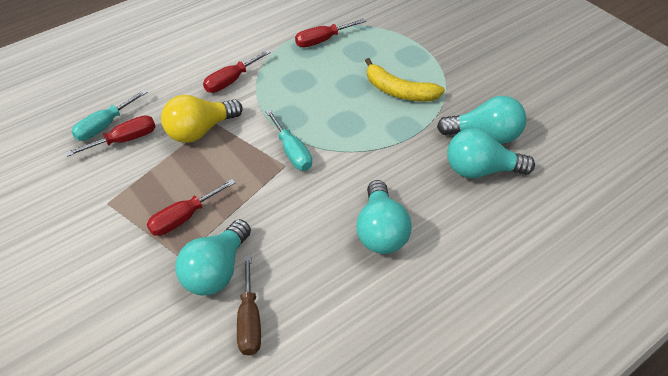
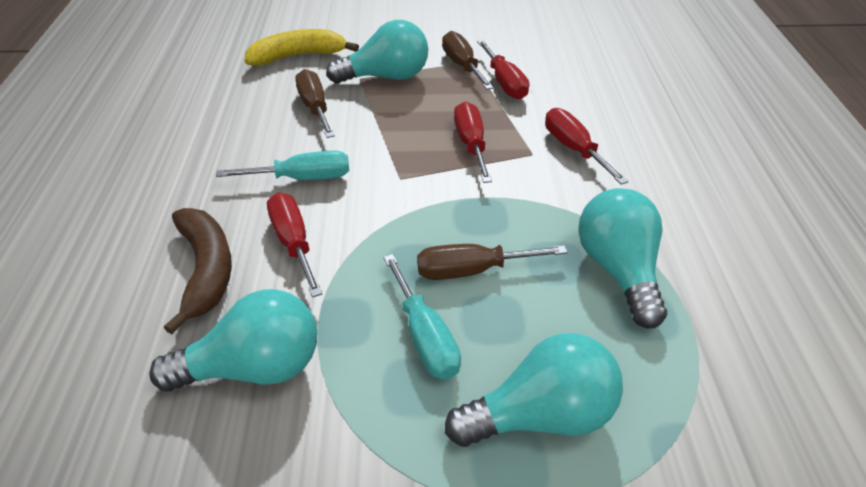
brown banana: none = 0 -> [164,208,232,334] = 1
brown screwdriver: [237,256,261,356] = 1 -> [295,69,335,138] [417,244,568,280] [442,31,493,90] = 3
yellow light bulb: [161,95,243,143] = 1 -> none = 0

